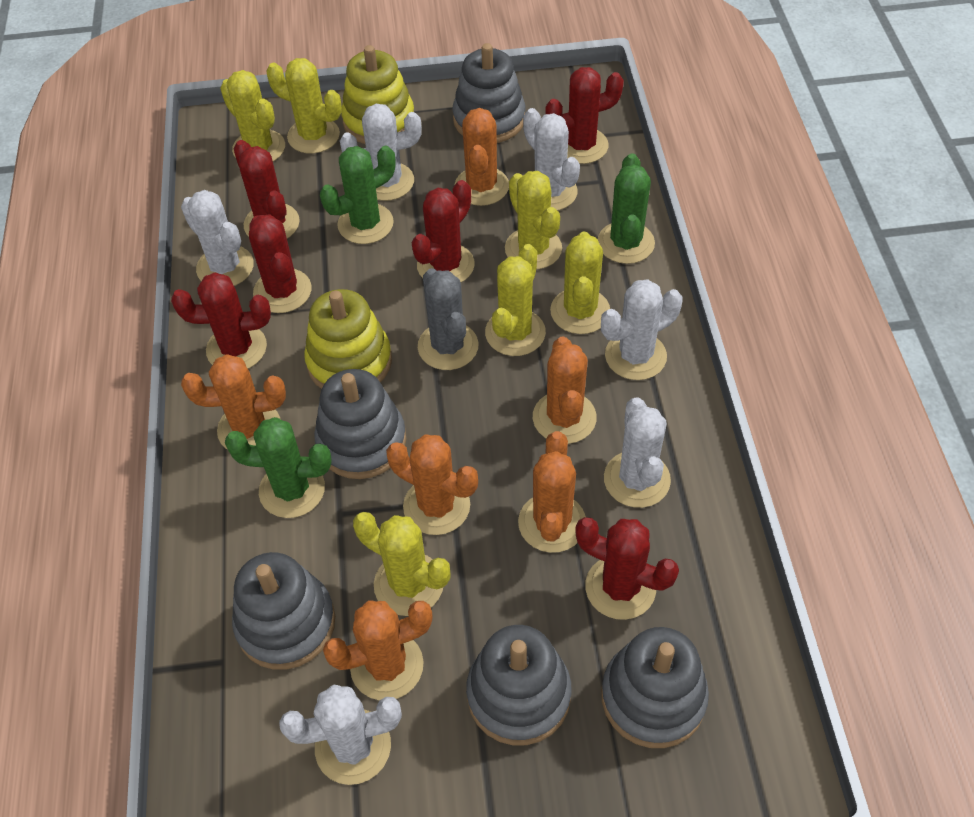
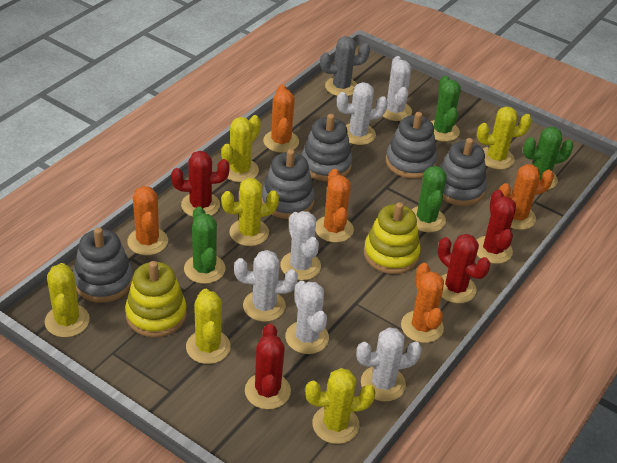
green cactus: [225,417,332,518] [320,146,396,244] [598,154,655,264] = 3 -> [184,206,226,284] [411,166,447,232] [431,75,461,142] [523,127,574,190] = 4
orange cactus: [181,354,286,450] [323,600,433,700] [386,434,478,535] [454,108,509,206] [518,431,586,553] [533,336,597,444] = 6 -> [127,186,168,255] [263,85,299,153] [315,169,354,243] [401,263,444,343] [499,164,554,230] = 5
red cactus: [171,273,271,369] [234,140,300,238] [249,214,312,313] [412,180,475,282] [545,67,624,164] [575,517,679,620] = 6 -> [171,151,230,217] [245,324,291,409] [438,234,490,303] [477,190,516,264] = 4

